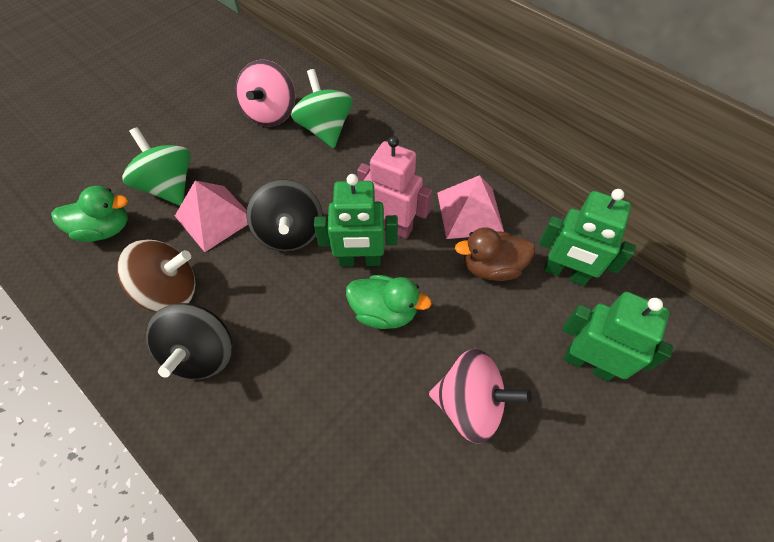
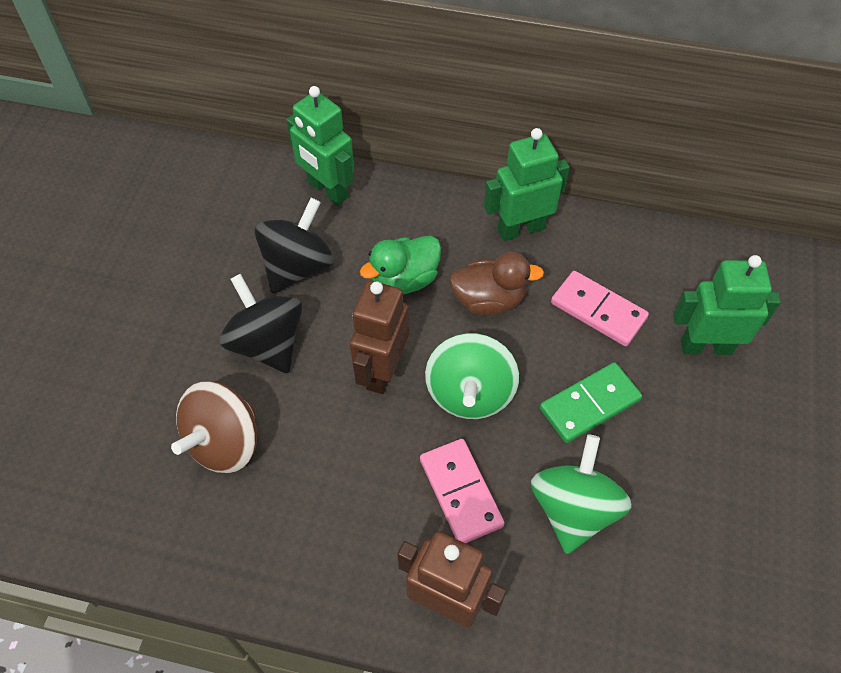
brown robot: none = 0 -> [350,280,409,394] [398,532,506,627] = 2
green domino: none = 0 -> [540,362,642,443] = 1
green duck: [51,186,128,242] [346,275,432,329] = 2 -> [360,236,441,294] = 1
pink domino: none = 0 -> [420,439,505,543] [551,271,649,346] = 2
pink pyramid: [175,181,248,252] [437,175,504,239] = 2 -> none = 0
pink robot: [357,136,432,239] = 1 -> none = 0
pink spinning top: [236,60,295,126] [429,348,532,444] = 2 -> none = 0

